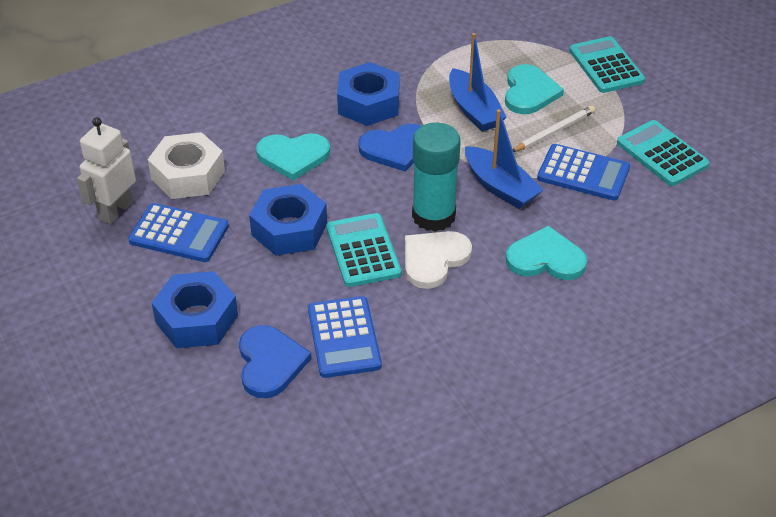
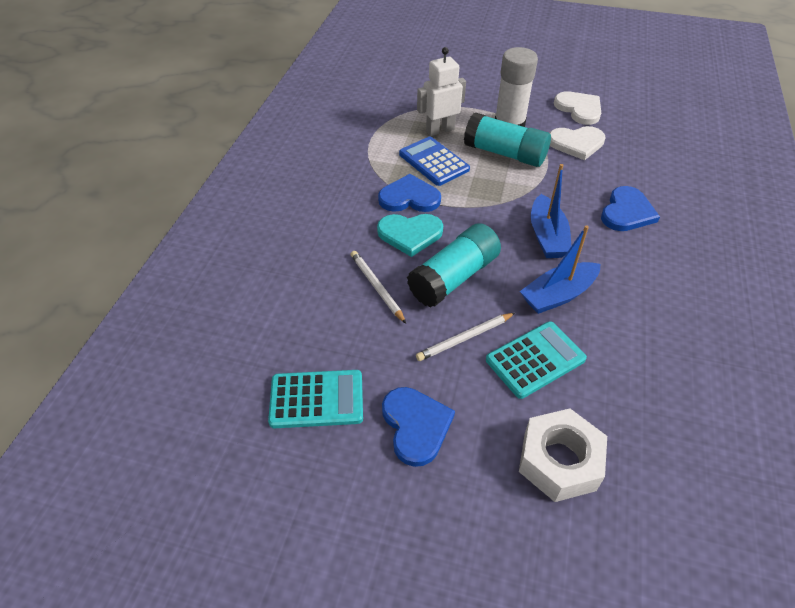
blue calculator: [128,203,229,262] [308,296,382,378] [537,144,630,200] = 3 -> [399,136,470,186] = 1
blue heart: [239,325,312,398] [358,124,421,172] = 2 -> [378,174,441,212] [382,387,455,467] [601,186,660,231] = 3
blue nut: [152,271,238,348] [249,184,327,256] [337,62,399,126] = 3 -> none = 0
turquoise calculator: [326,213,401,287] [569,36,645,93] [617,120,710,186] = 3 -> [268,370,363,428] [486,321,587,399] = 2
turquoise glue stick: [412,123,461,232] = 1 -> [407,223,501,308] [464,113,551,167] = 2
turquoise heart: [256,133,330,180] [505,64,564,114] [506,226,587,280] = 3 -> [377,214,443,257] = 1
white glue stick: none = 0 -> [495,47,538,127] = 1
white heart: [405,231,472,289] = 1 -> [550,126,605,160] [554,91,601,125] = 2
white pencil: [513,106,595,152] = 1 -> [351,251,406,324] [416,313,515,361] = 2

